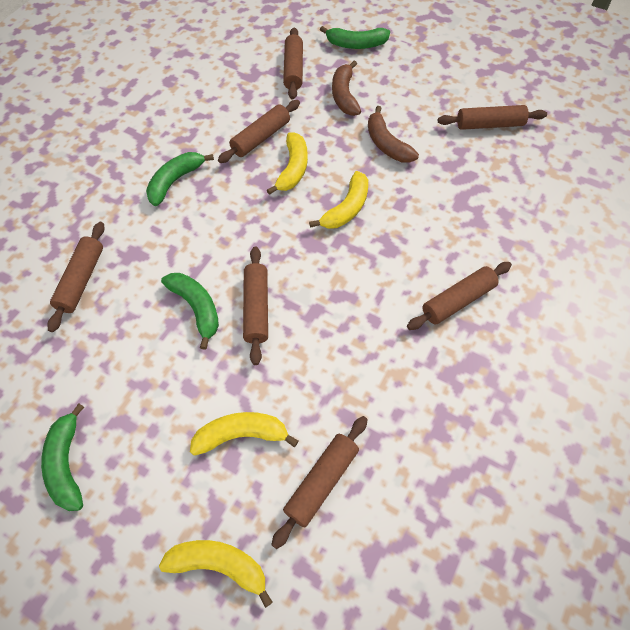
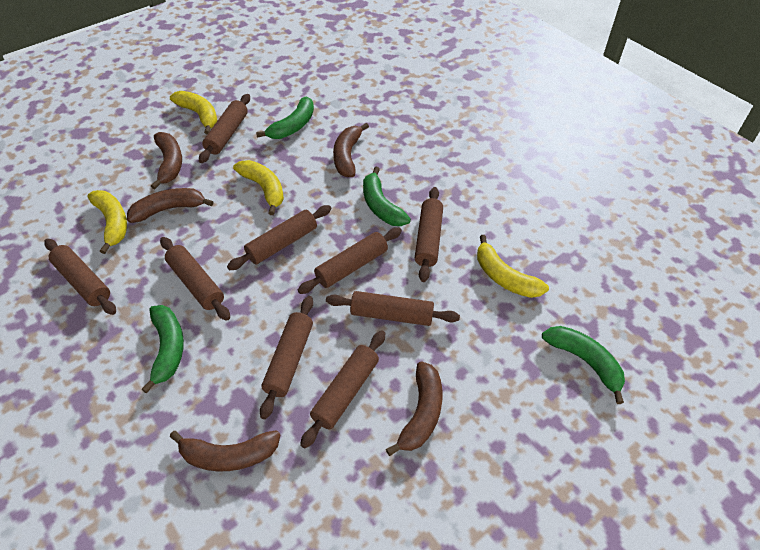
brown banana: [332,60,361,116] [368,106,419,163] = 2 -> [127,188,214,223] [151,132,182,189] [170,430,280,471] [333,123,369,177] [386,362,443,456] = 5
brown rolling pin: [47,222,105,332] [218,100,300,163] [243,246,268,365] [271,416,368,549] [283,27,303,100] [407,262,512,330] [438,105,547,130] = 7 -> [45,239,116,315] [160,237,230,321] [199,94,250,163] [227,205,331,270] [260,296,313,419] [298,227,402,294] [300,331,385,448] [326,291,460,326] [415,187,443,282] = 9

